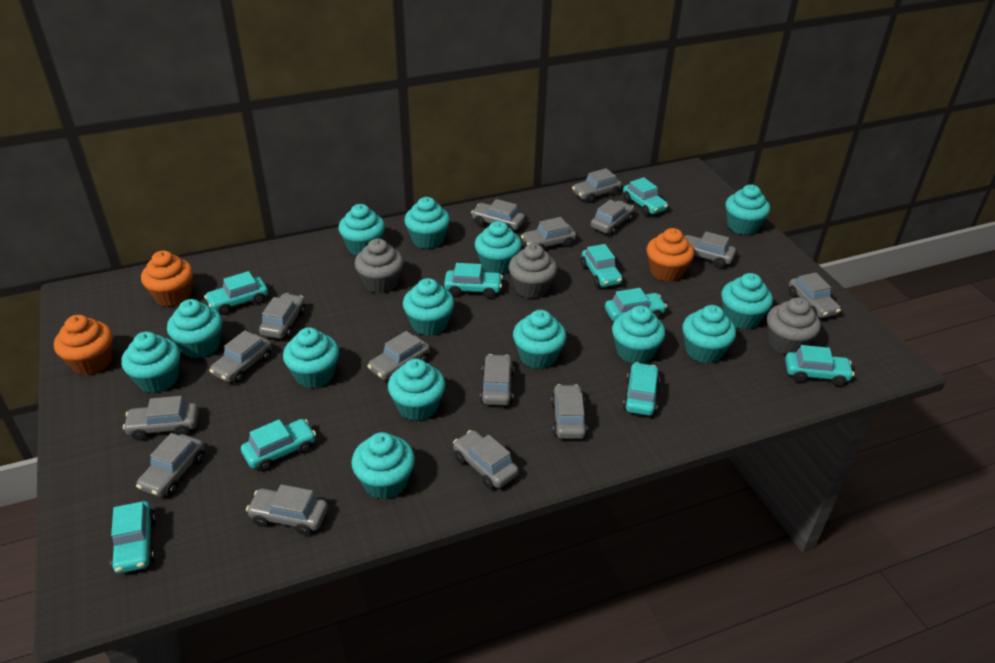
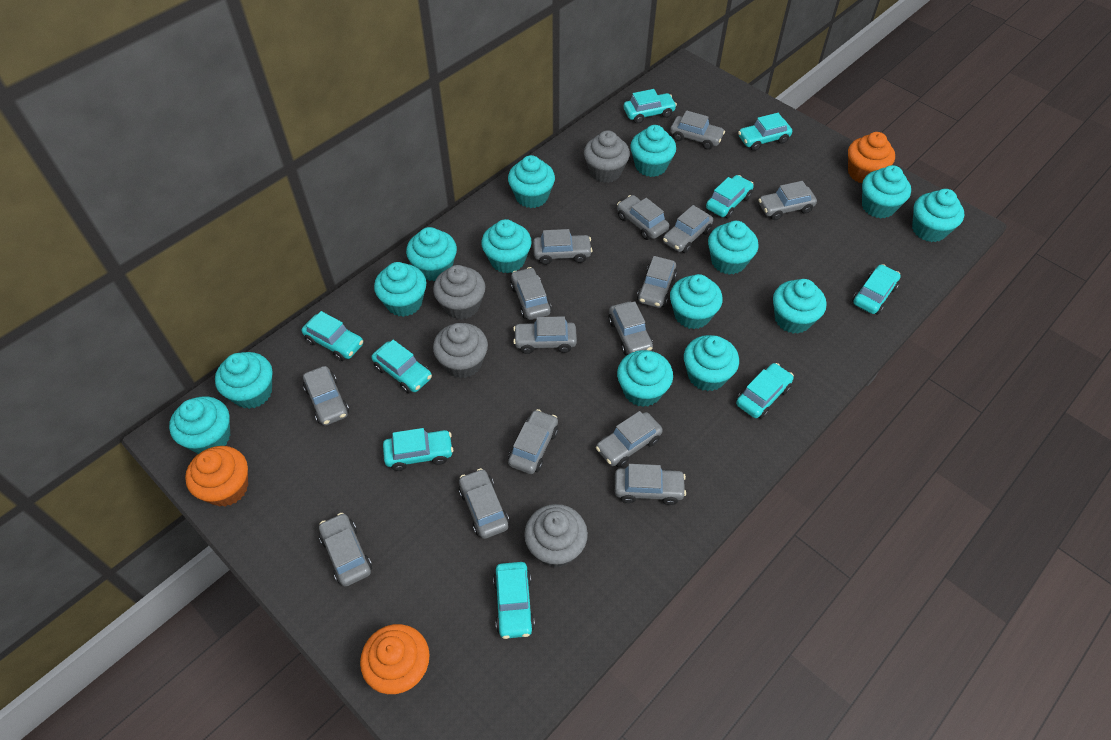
grey cupcake: [355,238,404,293] [509,244,557,299] [767,297,821,354] = 3 -> [433,265,485,320] [433,323,488,378] [524,504,588,567] [584,130,630,183] = 4

